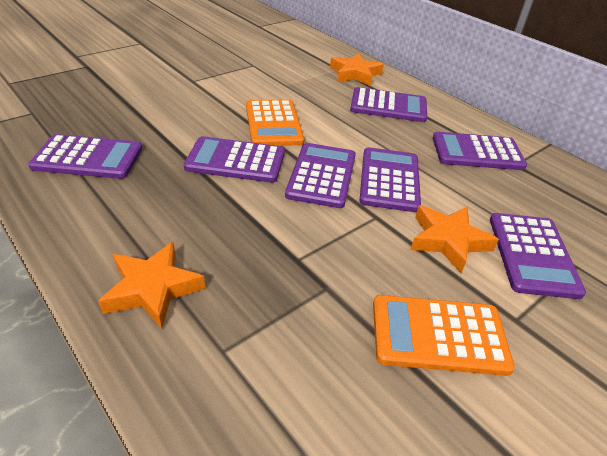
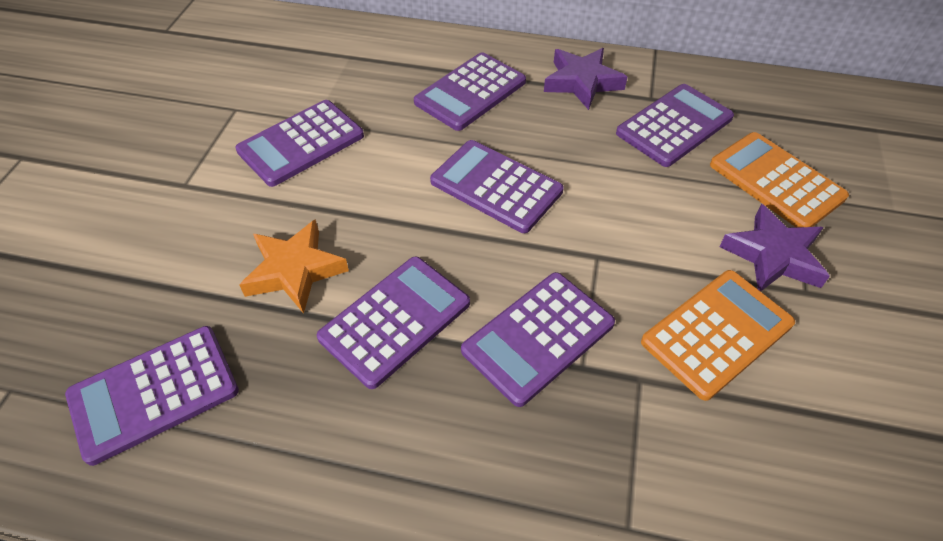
orange star: [98,242,205,329] [330,53,384,86] [410,206,499,273] = 3 -> [239,219,349,314] = 1
purple star: none = 0 -> [544,48,627,110] [719,204,830,292] = 2

